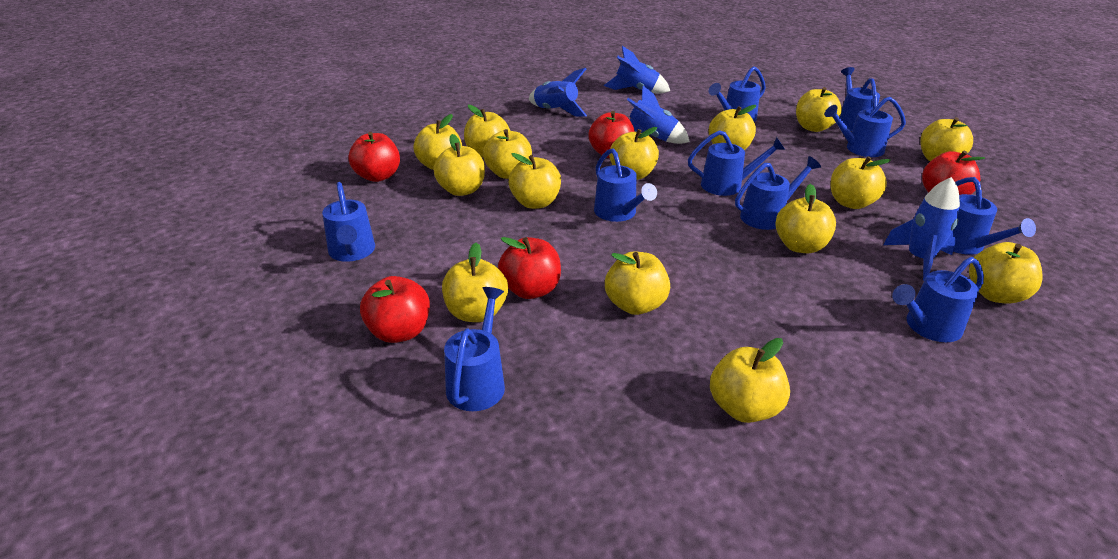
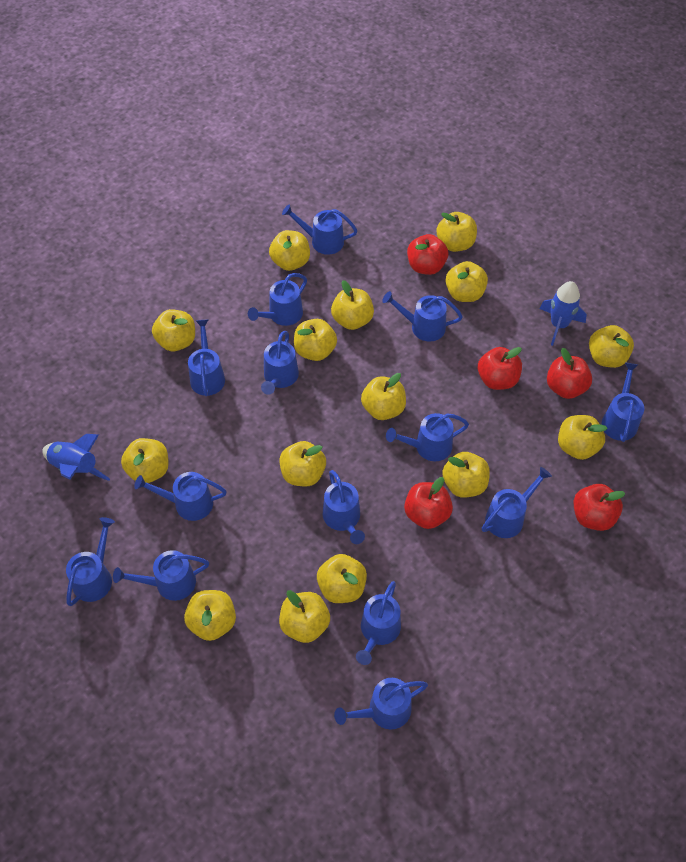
blue rocket: [529,68,587,117] [603,46,670,94] [627,86,690,144] [883,177,960,281] = 4 -> [42,434,110,481] [540,281,587,346] = 2
blue watering can: [322,182,375,262] [444,287,505,411] [594,148,657,222] [688,130,785,196] [709,66,766,122] [735,156,821,230] [824,97,906,157] [840,67,880,131] [892,257,984,342] [953,177,1036,255] = 10 -> [66,517,115,606] [113,550,209,601] [134,472,227,521] [188,320,225,396] [248,273,307,326] [261,331,299,395] [282,204,358,255] [323,470,365,544] [334,678,428,729] [356,581,401,665] [382,291,463,342] [386,413,469,461] [482,467,552,538] [602,362,644,442] = 14

